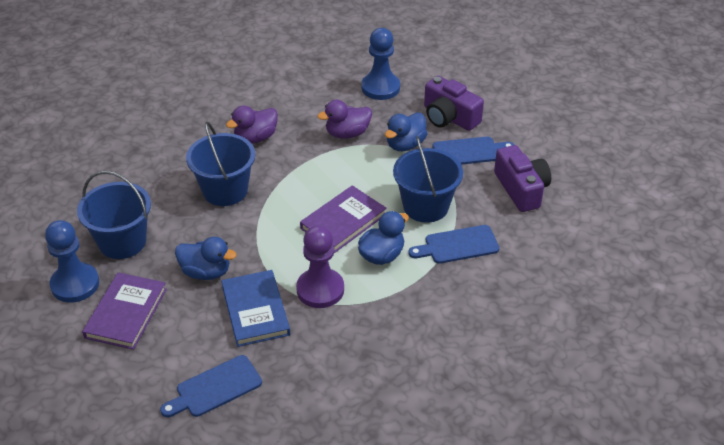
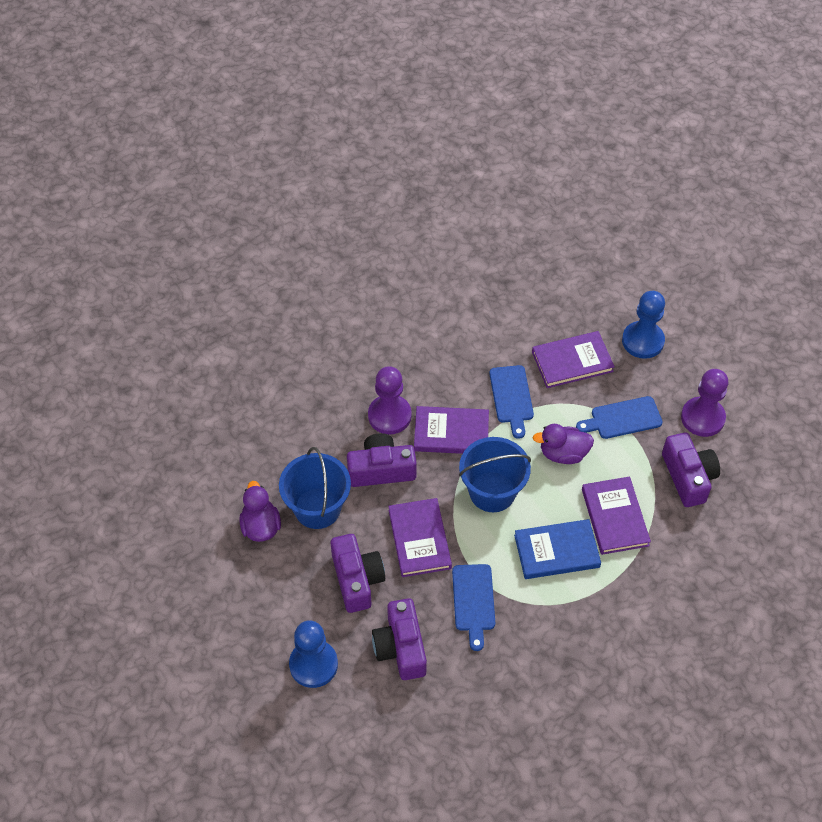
blue bucket: [77,171,151,259] [186,122,255,206] [393,136,463,223] = 3 -> [279,447,351,529] [459,437,531,512] = 2
blue duck: [175,237,236,280] [358,211,409,265] [385,112,428,151] = 3 -> none = 0
purple book: [82,272,167,350] [300,185,387,253] = 2 -> [388,498,452,577] [414,406,489,454] [532,331,615,388] [582,477,651,555] = 4
purple camera: [424,76,484,131] [494,145,551,212] = 2 -> [331,534,385,613] [347,433,417,487] [372,598,427,680] [662,432,720,507] = 4
purple pawn: [296,226,344,308] = 1 -> [368,366,412,435] [681,369,729,437] = 2

